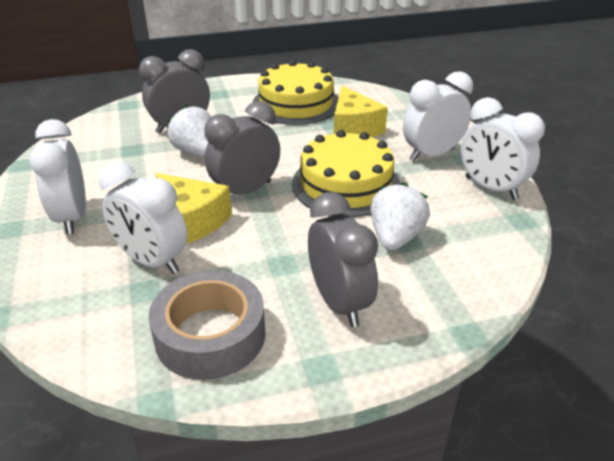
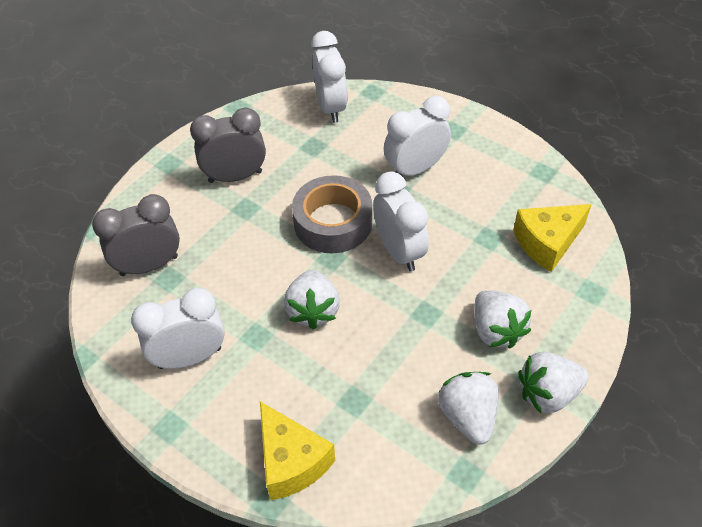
grey clock: [139,49,210,134] [205,101,280,195] [308,192,378,327] = 3 -> [92,194,180,276] [190,108,266,183] = 2
white strawberry: [167,105,211,157] [370,182,430,250] = 2 -> [284,270,340,330] [438,372,499,445] [474,290,531,348] [518,352,589,413] = 4
yellow cake: [253,60,338,125] [292,130,400,217] = 2 -> none = 0

